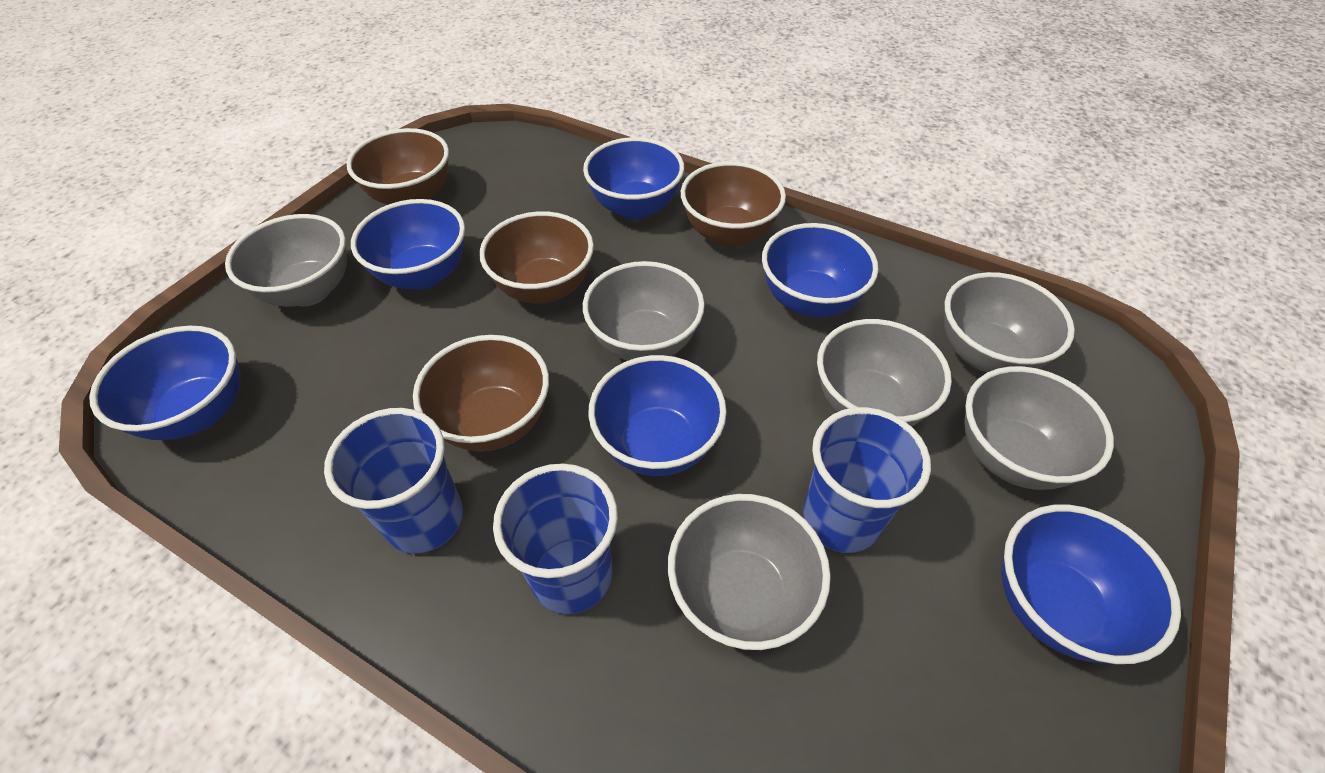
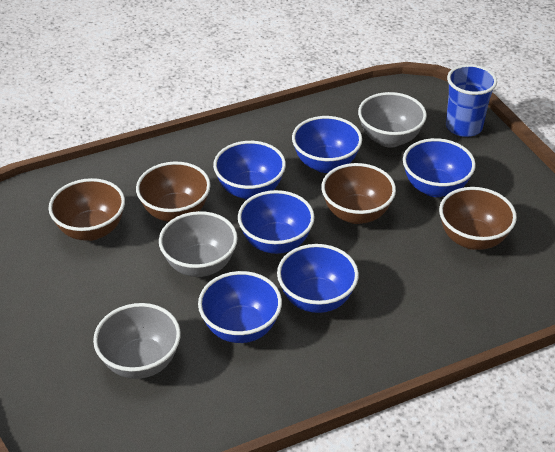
blue cup: [324,408,463,554] [493,463,618,614] [803,407,931,553] = 3 -> [446,64,497,137] = 1
grey bowl: [225,214,347,307] [583,261,705,361] [668,494,831,650] [817,319,952,426] [944,272,1075,372] [964,366,1114,490] = 6 -> [93,303,181,379] [159,211,238,277] [358,92,427,147] = 3

